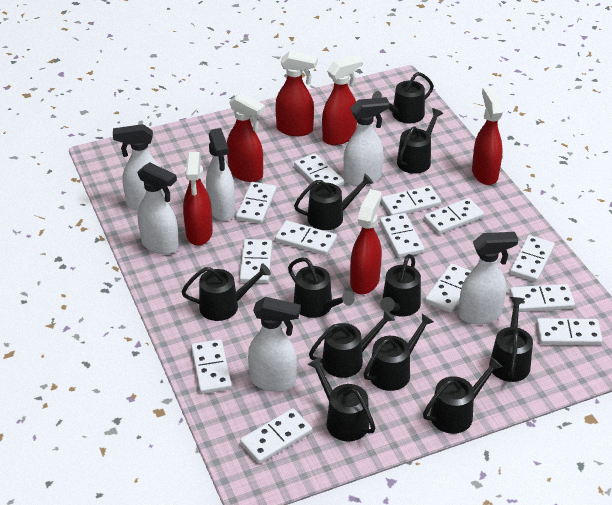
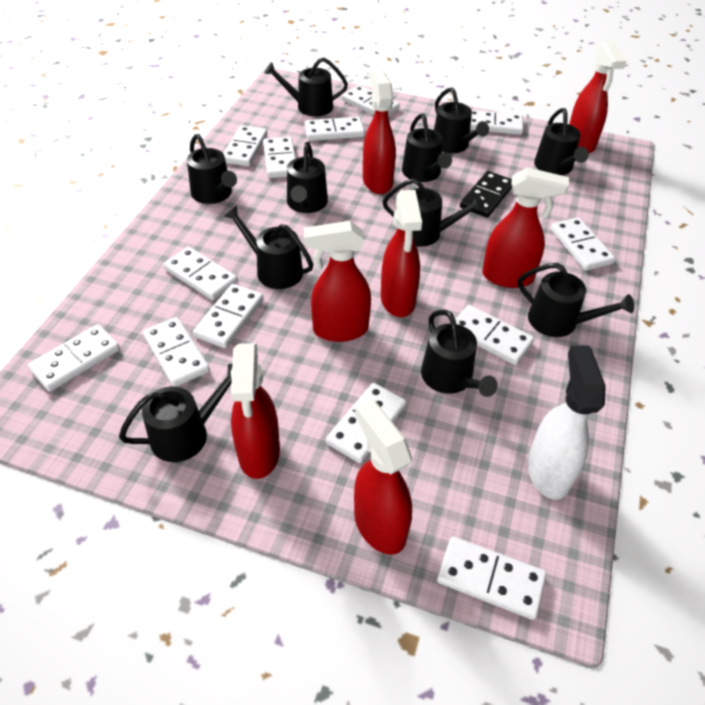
black domino: none = 0 -> [460,171,512,218] = 1
red spray bottle: [183,152,213,246] [227,93,265,182] [275,51,318,136] [322,55,362,145] [350,189,382,295] [472,87,503,185] = 6 -> [231,343,280,479] [304,221,371,342] [354,400,412,555] [363,69,396,194] [381,190,422,317] [482,167,569,288] [569,41,626,153] = 7
white spray bottle: [113,124,165,211] [137,162,179,254] [206,128,235,221] [248,297,301,392] [343,97,390,186] [459,232,518,324] = 6 -> [527,345,606,500] = 1

